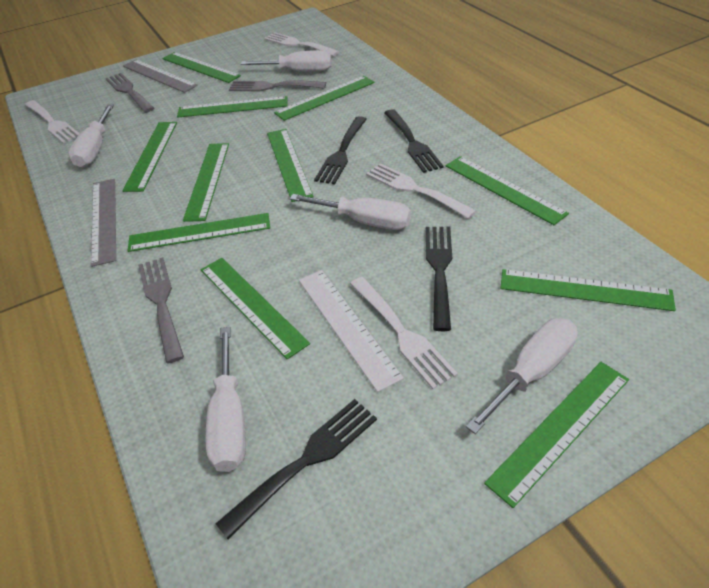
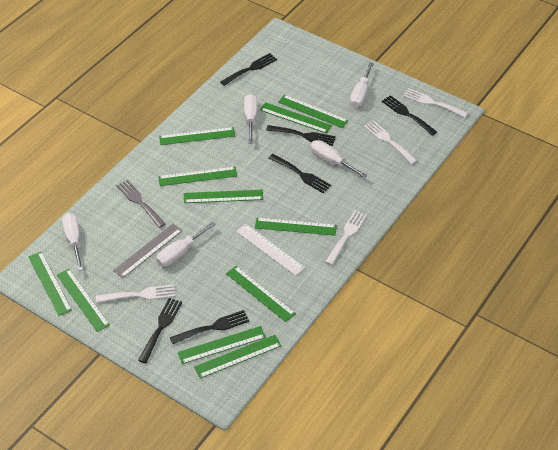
black fork: [215,399,377,540] [314,116,367,184] [384,109,444,173] [426,227,452,331] = 4 -> [138,298,182,363] [170,310,249,344] [220,53,277,86] [266,125,336,146] [269,154,331,193] [382,95,437,136] = 6
grey fork: [105,73,154,113] [138,257,184,363] [229,80,326,91] = 3 -> [117,180,166,228] = 1
grey ruler: [91,179,116,267] [123,59,198,93] = 2 -> [113,224,183,278] = 1

